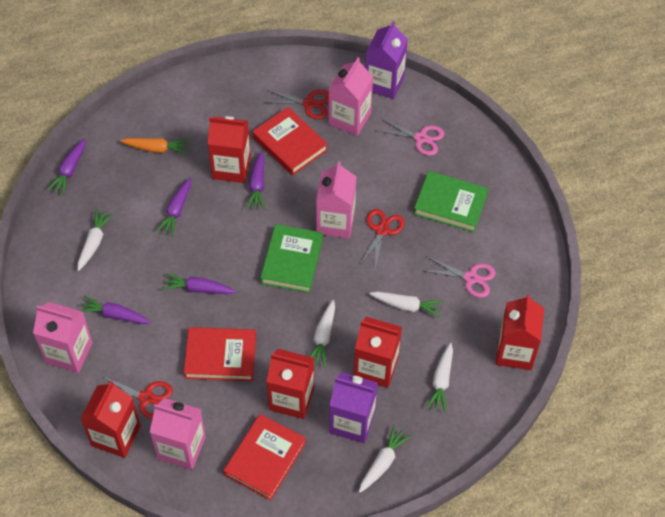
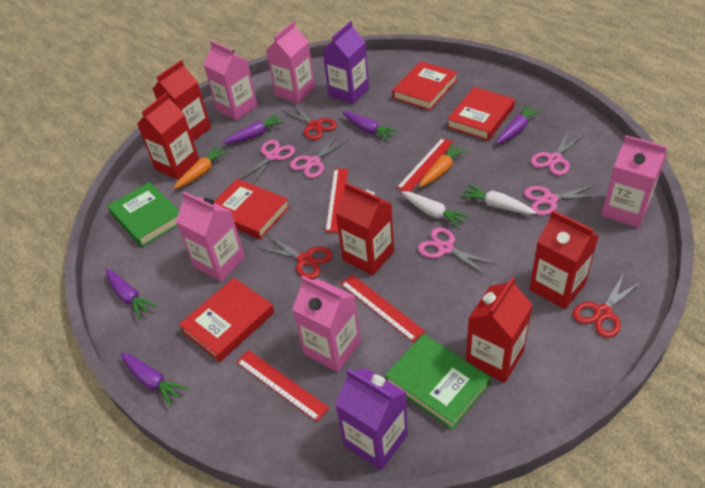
orange carrot: [120,138,190,155] = 1 -> [174,146,229,189] [419,143,468,187] = 2
pink carton: [33,302,93,373] [150,398,206,470] [316,161,357,239] [328,57,373,136] = 4 -> [176,192,245,282] [204,40,258,121] [266,21,315,104] [292,276,361,372] [601,135,667,228] = 5
pink scissors: [375,118,444,156] [422,256,496,298] = 2 -> [239,140,295,185] [290,134,349,178] [418,227,497,276] [524,185,601,215] [531,130,584,176] = 5
red book: [184,327,256,381] [223,414,306,501] [253,107,328,175] = 3 -> [179,278,274,362] [214,179,290,239] [392,61,458,110] [447,87,515,141] = 4
red ruler: none = 0 -> [236,350,329,422] [325,169,348,232] [341,275,425,342] [397,138,454,192] = 4
white carrot: [77,209,114,271] [309,300,335,367] [359,425,411,493] [370,292,444,318] [426,343,453,413] = 5 -> [401,191,470,228] [460,184,536,214] = 2

